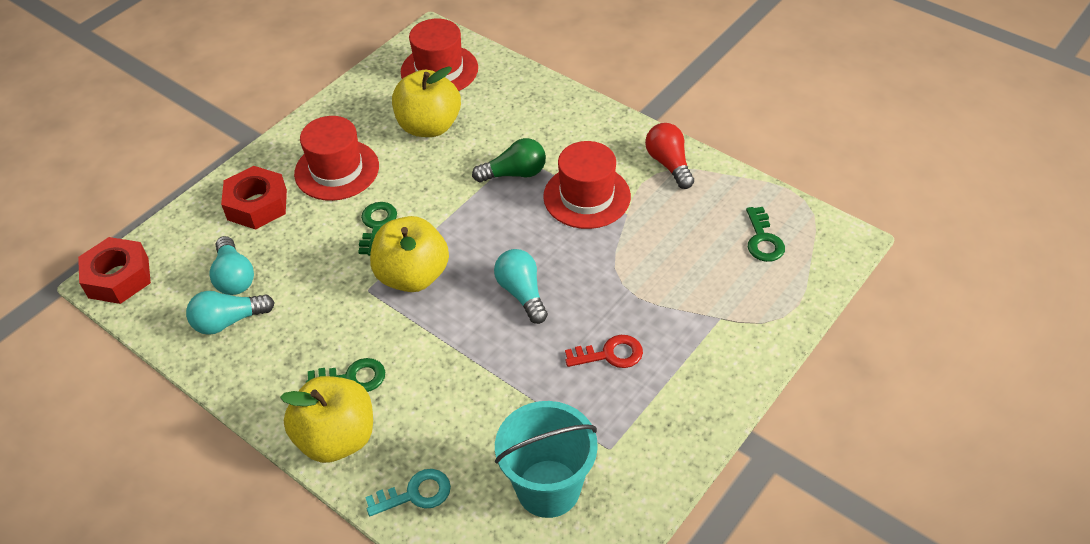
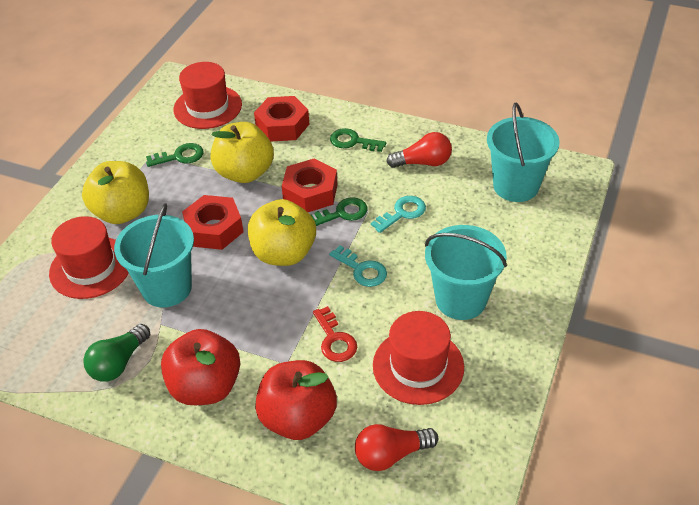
red apple: none = 0 -> [161,329,240,405] [255,360,337,440] = 2
red light bulb: [645,123,694,189] = 1 -> [355,424,438,471] [387,132,452,168] = 2
red nut: [78,237,151,304] [221,166,287,230] = 2 -> [182,195,244,250] [254,96,309,142] [282,159,338,212] = 3
turquoise bucket: [495,401,598,518] = 1 -> [114,203,194,307] [425,225,507,320] [487,103,560,202] = 3
turquoise key: [365,469,451,516] = 1 -> [329,245,387,287] [371,196,426,233] = 2
turquoise light bulb: [186,291,275,335] [209,236,254,295] [494,249,548,324] = 3 -> none = 0

